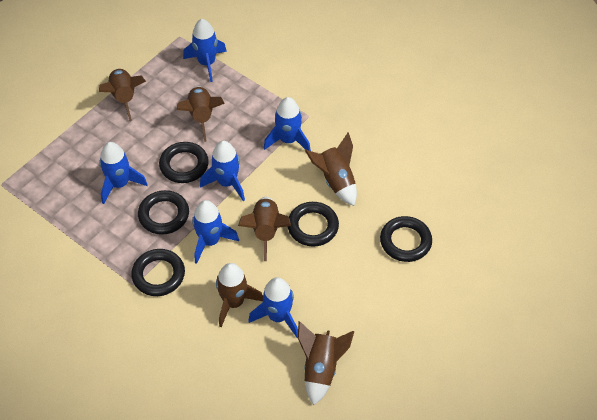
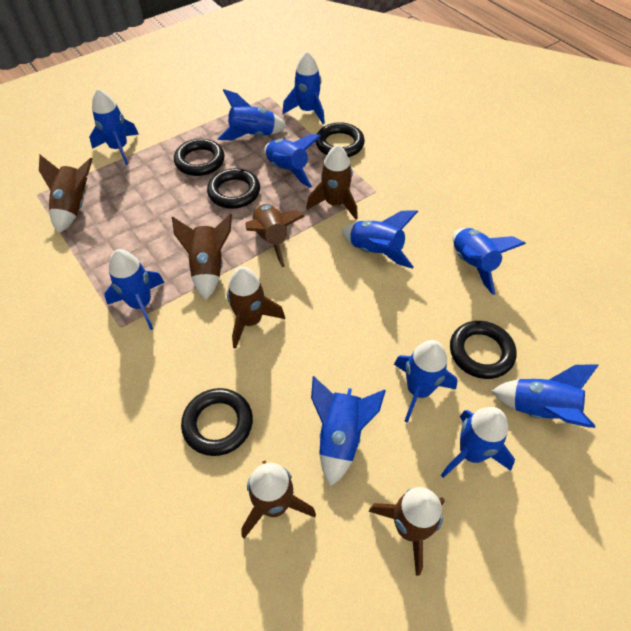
blue rocket: [99,142,148,204] [183,19,227,82] [192,200,239,264] [200,141,245,201] [248,277,298,338] [264,97,311,151] = 6 -> [89,89,139,165] [104,249,165,330] [218,89,287,140] [264,134,321,188] [282,51,325,124] [311,376,386,486] [341,210,418,269] [394,340,458,423] [441,407,515,478] [453,228,526,295] [492,364,599,428] = 11
brown rocket: [99,69,146,121] [177,86,225,142] [216,263,263,327] [238,197,291,261] [298,321,354,406] [305,132,357,206] = 6 -> [39,155,92,234] [172,214,232,300] [227,267,285,349] [241,461,316,539] [245,204,305,267] [306,145,358,220] [368,487,445,576] = 7

